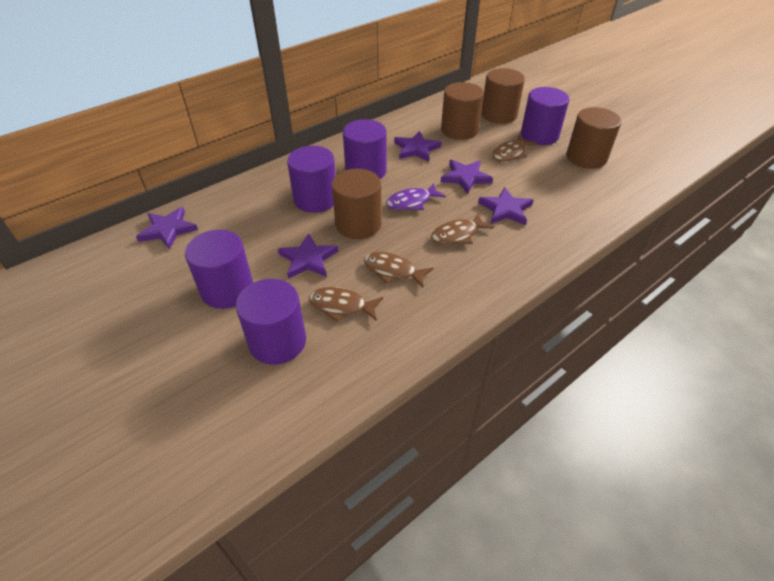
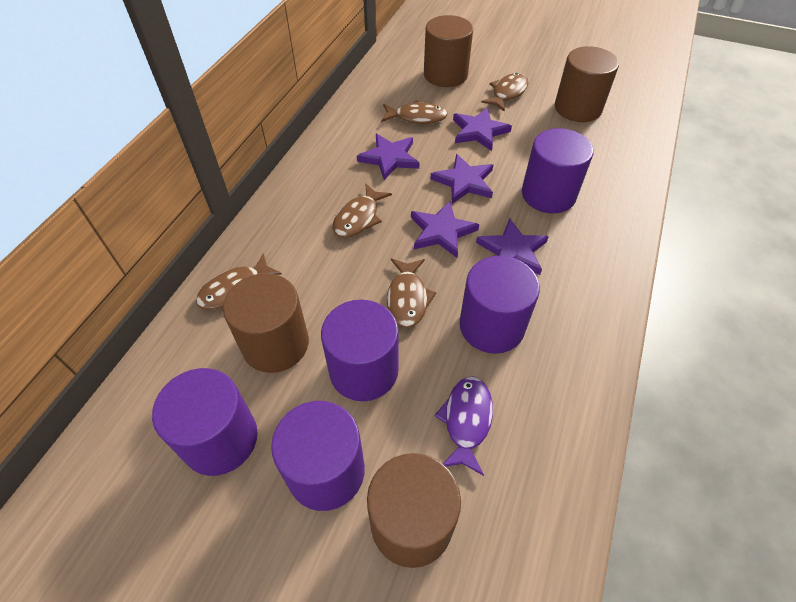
brown fish: [309,287,383,322] [364,252,433,288] [431,213,494,245] [492,135,537,162] = 4 -> [196,253,282,310] [332,183,392,238] [381,100,448,124] [387,258,436,328] [481,73,528,112] = 5

